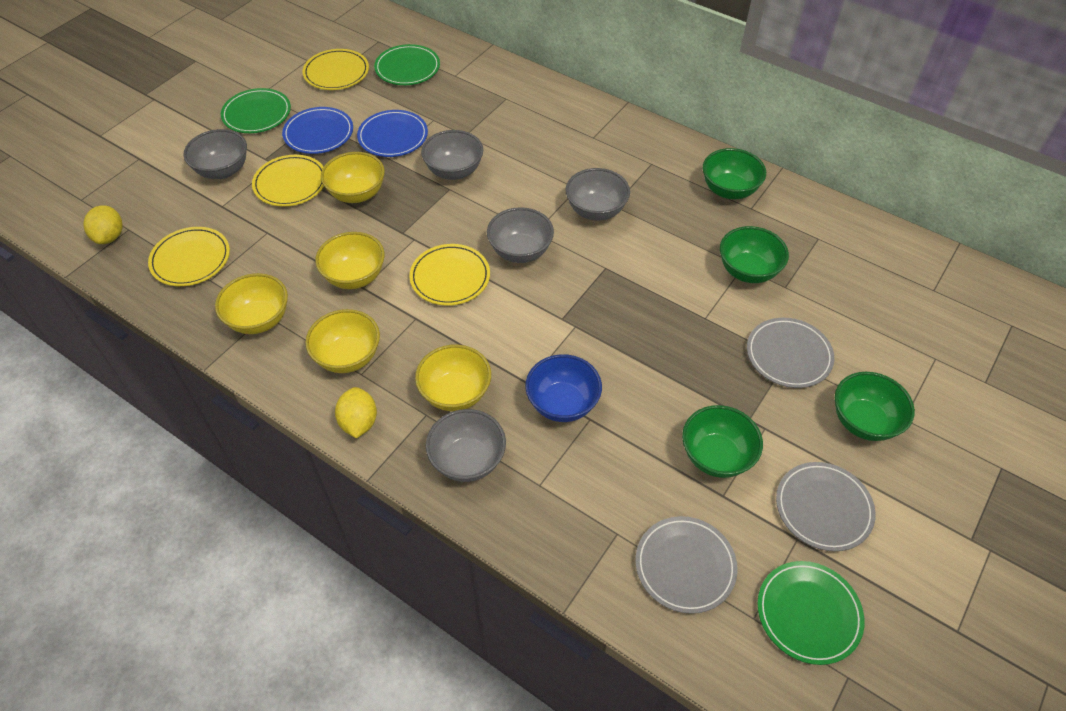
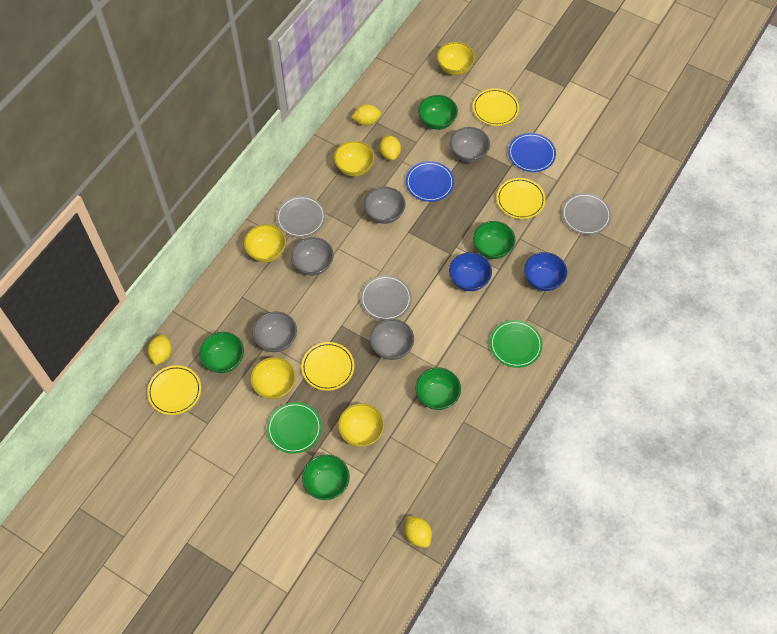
blue bowl: [525,354,602,422] = 1 -> [449,252,492,291] [524,252,567,291] = 2
green bowl: [682,405,763,478] [703,148,766,199] [720,226,789,283] [835,372,915,441] = 4 -> [199,332,244,373] [302,455,350,500] [416,367,461,410] [418,95,458,130] [473,221,516,259] = 5
green plate: [221,88,291,133] [374,44,440,85] [758,561,865,665] = 3 -> [267,402,322,454] [490,320,543,368] = 2
yellow lemon: [83,205,123,244] [335,387,377,438] = 2 -> [148,334,172,365] [351,104,381,126] [380,135,401,160] [405,516,432,548] = 4

